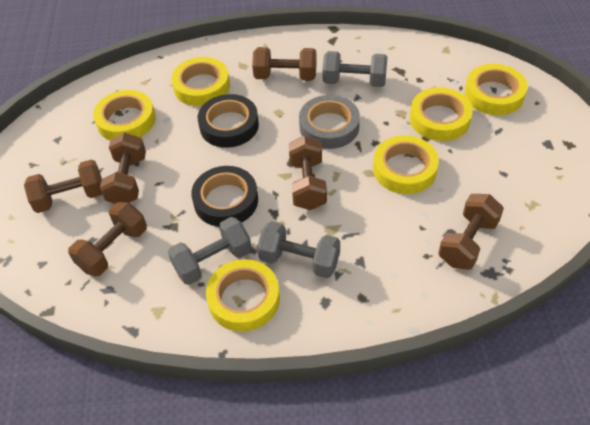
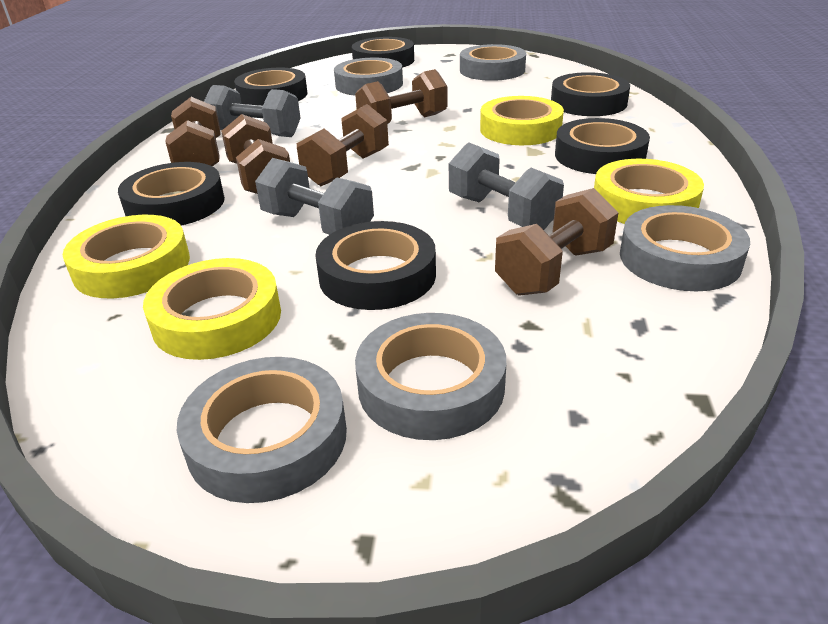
black tape: [191,166,258,227] [198,94,259,148] = 2 -> [118,162,225,226] [234,68,307,106] [315,221,436,310] [352,37,414,68] [551,72,630,116] [555,118,650,174] = 6
brown dumbbell: [24,159,102,213] [68,202,147,276] [100,133,146,204] [252,47,317,81] [289,136,327,210] [438,194,504,270] = 6 -> [165,97,221,166] [221,114,290,194] [297,104,389,186] [355,69,448,124] [495,188,618,296] = 5
grey tape: [299,95,360,149] = 1 -> [177,357,347,503] [334,58,403,96] [355,313,506,440] [460,44,526,81] [620,205,750,291] = 5
yellow tape: [93,90,156,140] [171,57,230,106] [206,259,280,332] [373,135,439,194] [410,87,473,141] [465,64,528,115] = 6 -> [63,215,190,298] [143,258,281,360] [480,96,564,145] [594,159,704,224] = 4

